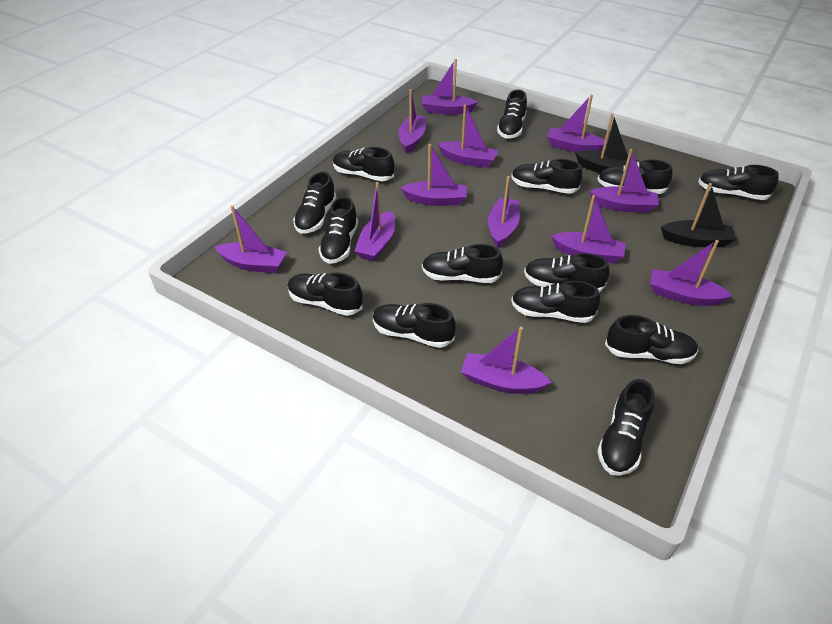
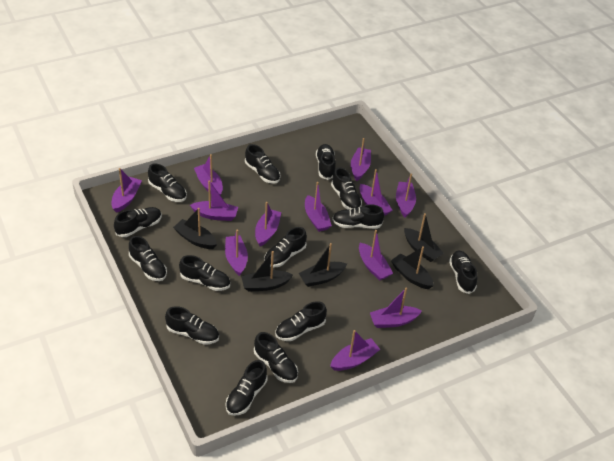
black boat: [575,113,639,173] [661,183,737,247] = 2 -> [173,208,217,249] [241,251,293,292] [299,243,347,287] [391,246,434,289] [404,213,444,262] = 5

